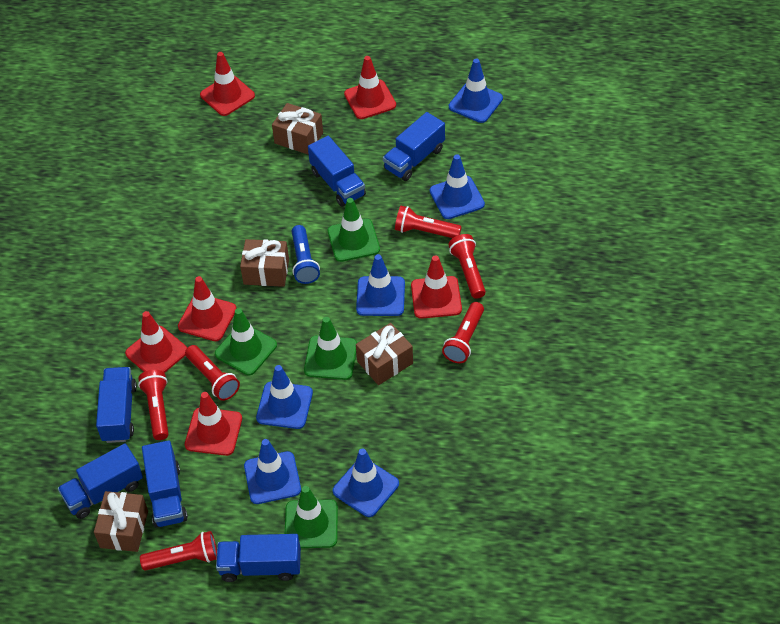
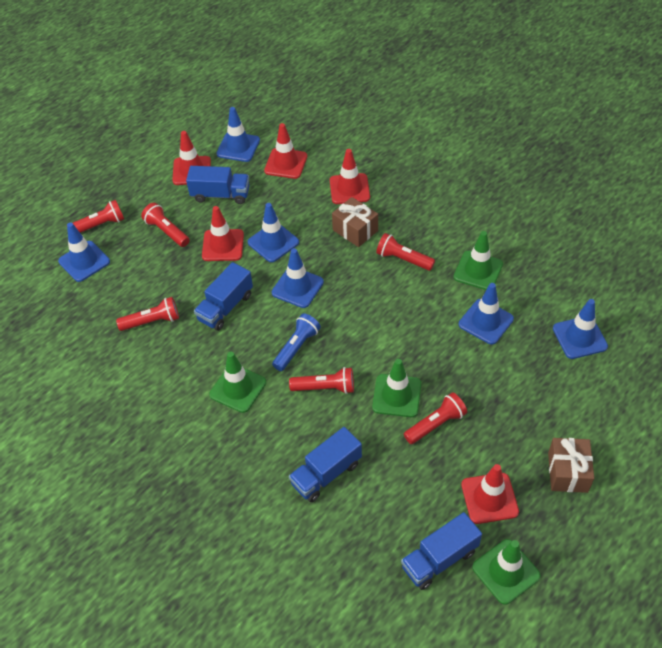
blue truck: [58,443,143,519] [96,367,137,443] [142,440,188,528] [216,534,301,582] [308,136,366,207] [383,112,445,181] = 6 -> [186,166,250,204] [194,262,253,331] [289,427,362,502] [401,512,482,590] = 4
brown gift: [94,491,148,552] [240,239,289,287] [272,103,323,155] [356,323,413,385] = 4 -> [332,197,378,247] [548,438,594,493] = 2
red traffic cone: [125,311,187,373] [178,276,237,341] [185,392,242,456] [200,52,255,116] [344,56,396,119] [411,255,462,319] = 6 -> [172,131,211,185] [202,206,244,261] [264,123,307,179] [330,149,370,204] [461,464,519,524] = 5

